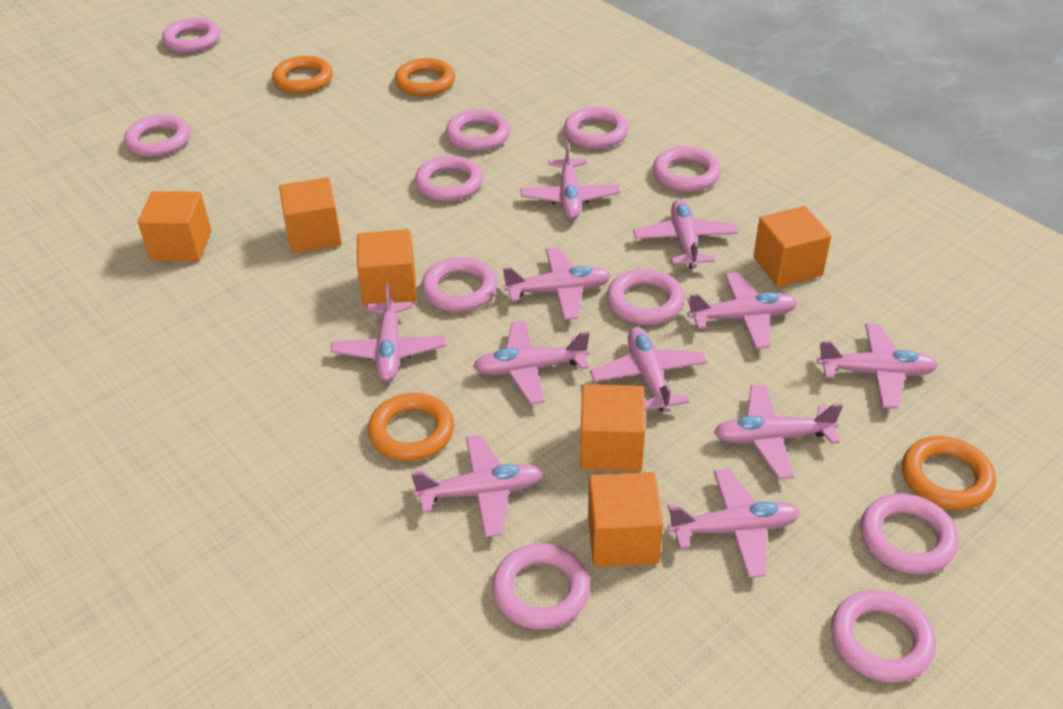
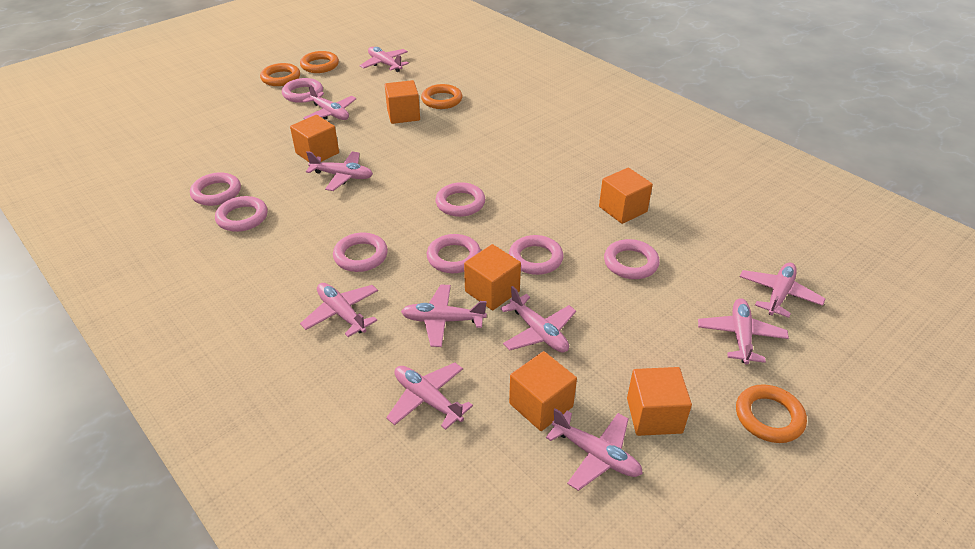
pink plane: [331,283,446,382] [411,435,543,538] [473,320,590,404] [503,247,611,320] [521,140,620,220] [590,327,707,412] [633,199,738,268] [668,468,800,578] [687,272,797,349] [714,384,843,479] [817,324,938,409] = 11 -> [300,283,378,337] [302,84,356,120] [306,151,373,191] [359,47,409,72] [386,363,473,430] [401,284,487,347] [500,286,576,353] [546,409,643,491] [698,298,789,364] [740,263,825,318] = 10
pink ring: [124,115,190,157] [162,18,220,53] [415,155,483,202] [421,257,497,312] [446,109,510,152] [492,543,590,630] [564,107,629,149] [607,269,684,325] [653,146,721,192] [831,590,936,683] [861,493,958,574] = 11 -> [190,172,241,206] [215,196,268,232] [282,78,323,103] [333,233,388,272] [427,234,481,273] [435,182,485,217] [509,235,563,275] [604,239,660,279] = 8

